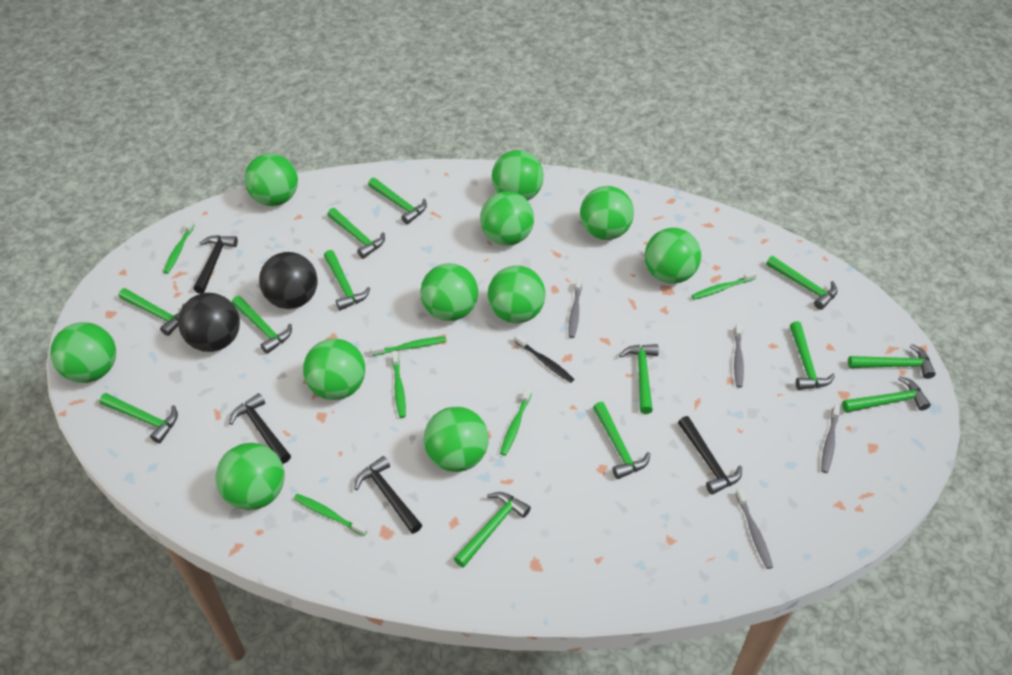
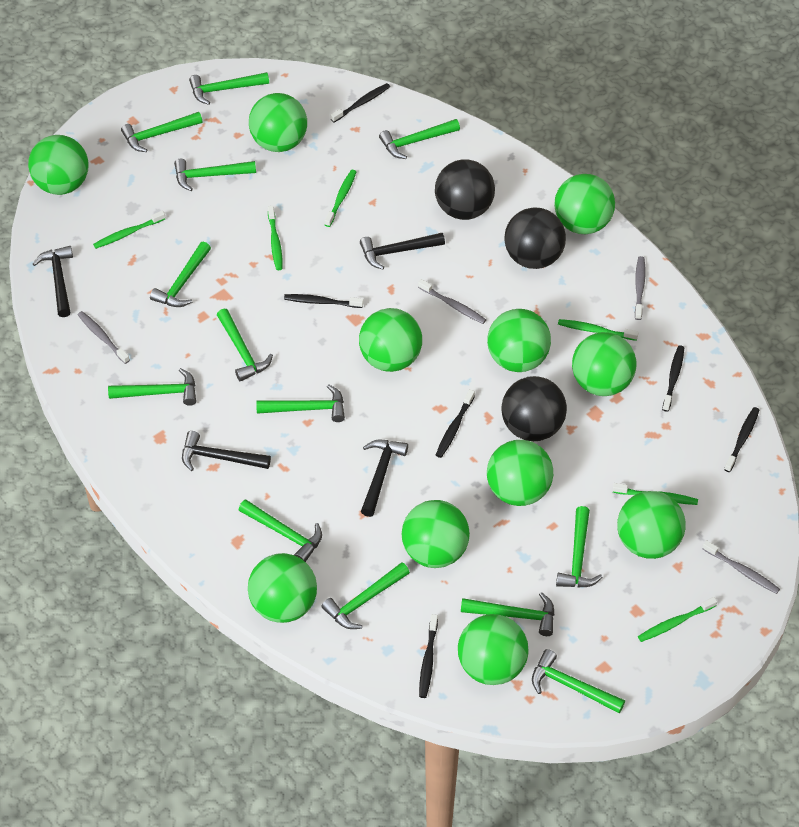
black ball: [178,293,240,352] [259,252,318,309] = 2 -> [435,160,495,220] [501,376,567,441] [504,207,566,269] = 3
black toothbrush: [514,334,574,383] = 1 -> [284,294,364,308] [331,83,390,122] [419,614,438,698] [436,389,475,458] [662,345,684,412] [724,407,759,472] = 6

